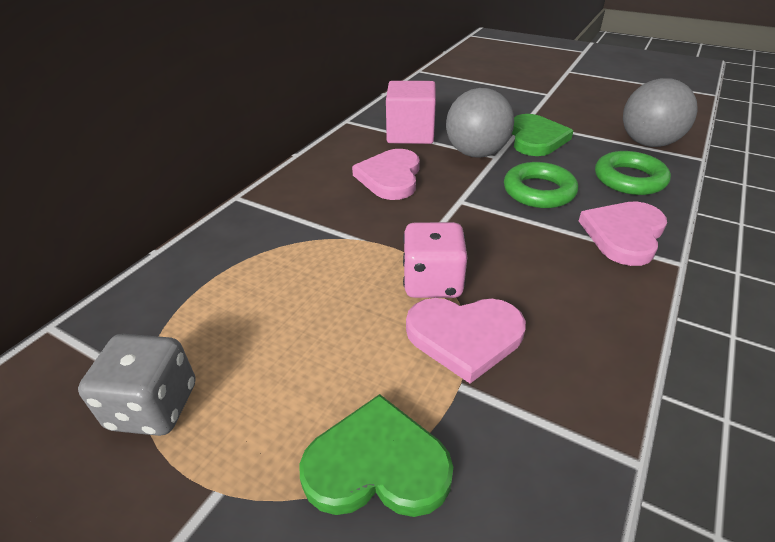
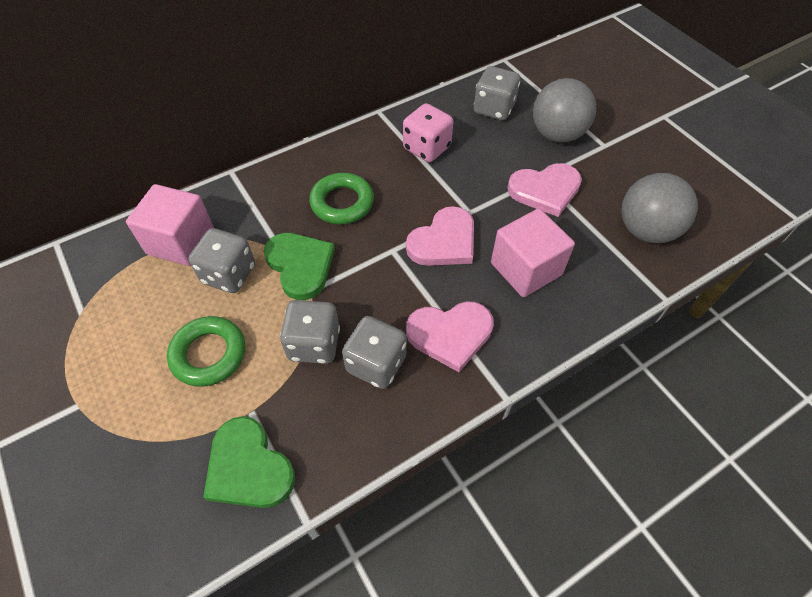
grey dice: [78,334,195,436] = 1 -> [189,228,255,293] [280,300,340,364] [342,316,407,389] [474,66,520,121] = 4
pink cube: [386,81,436,144] = 1 -> [126,184,214,266] [491,208,575,297] = 2

